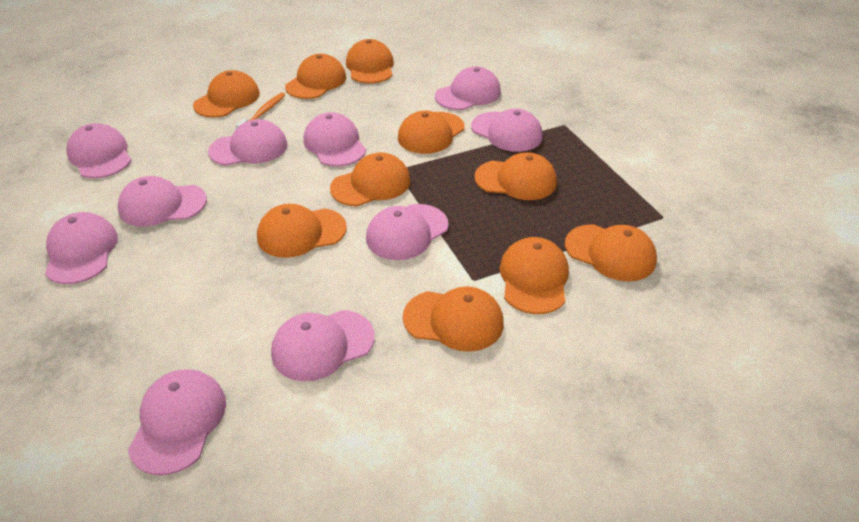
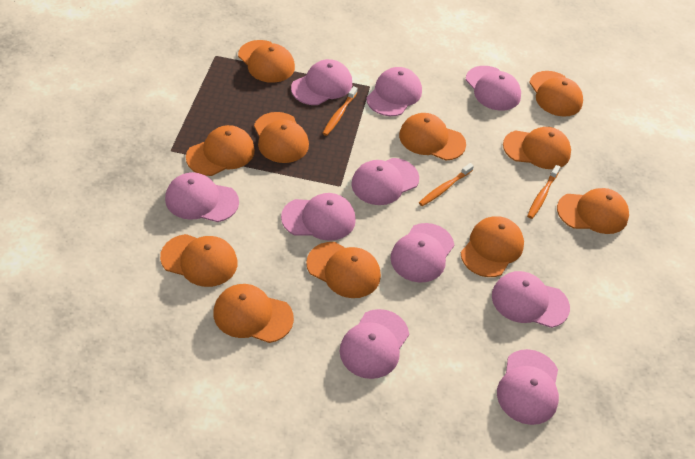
orange cap: [193,70,260,118] [257,204,347,258] [285,54,346,99] [330,152,411,206] [346,39,394,84] [398,110,465,154] [403,286,504,352] [475,152,557,200] [500,237,569,314] [565,224,657,281] = 10 -> [160,234,237,287] [186,125,255,176] [213,284,294,343] [238,40,295,83] [254,112,309,163] [306,242,381,298] [399,113,466,161] [461,216,524,277] [503,127,571,169] [529,71,583,117] [557,188,629,234] = 11
orange toothbrush: [236,93,285,129] = 1 -> [322,86,358,136] [419,163,474,206] [527,165,560,219] = 3

